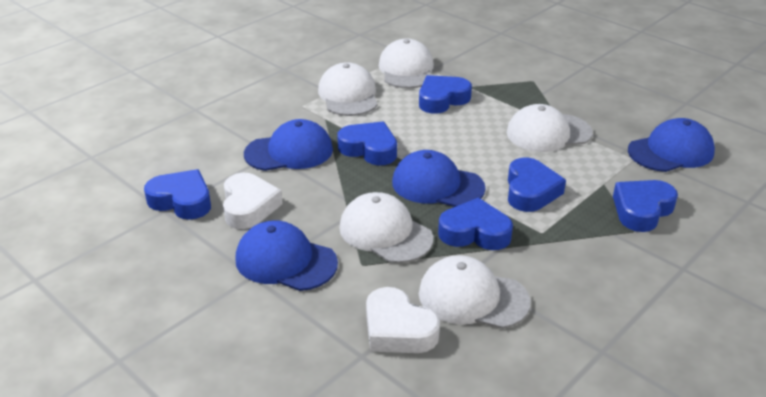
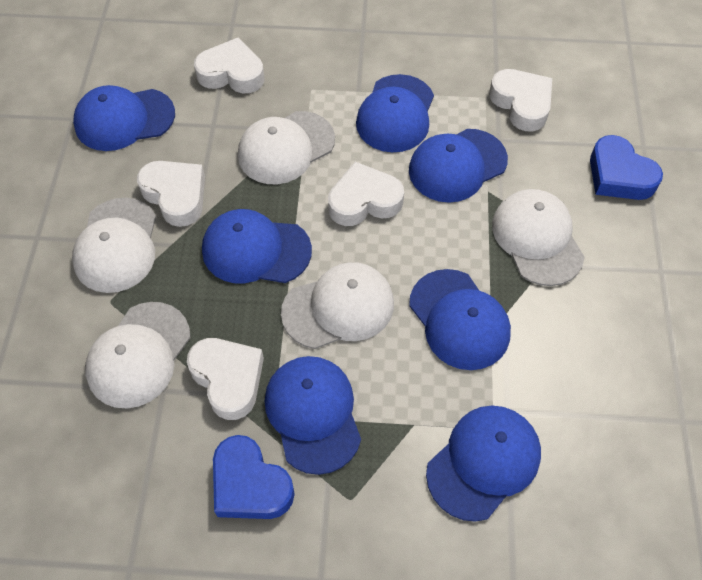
blue cap: [235,220,338,291] [244,119,333,171] [392,150,485,207] [628,118,715,172] = 4 -> [73,85,175,151] [202,209,312,283] [265,356,361,475] [356,74,434,152] [409,129,508,203] [409,269,511,370] [426,406,541,522] = 7
blue heart: [144,169,211,220] [337,122,397,166] [419,75,472,114] [438,198,513,250] [508,157,566,212] [613,180,678,232] = 6 -> [213,435,295,519] [590,135,663,200] = 2
white heart: [223,173,283,229] [366,287,440,353] = 2 -> [137,161,205,227] [187,338,264,420] [194,38,265,93] [328,162,404,226] [489,69,552,131] = 5

